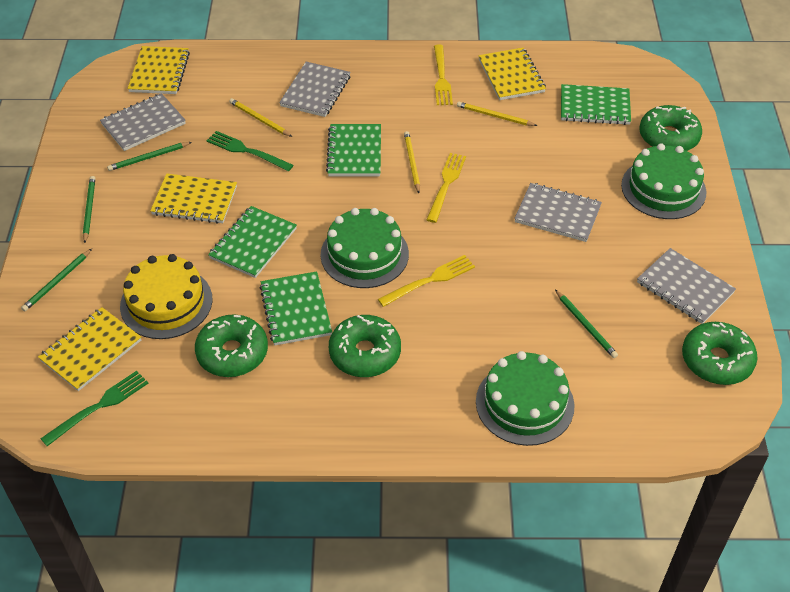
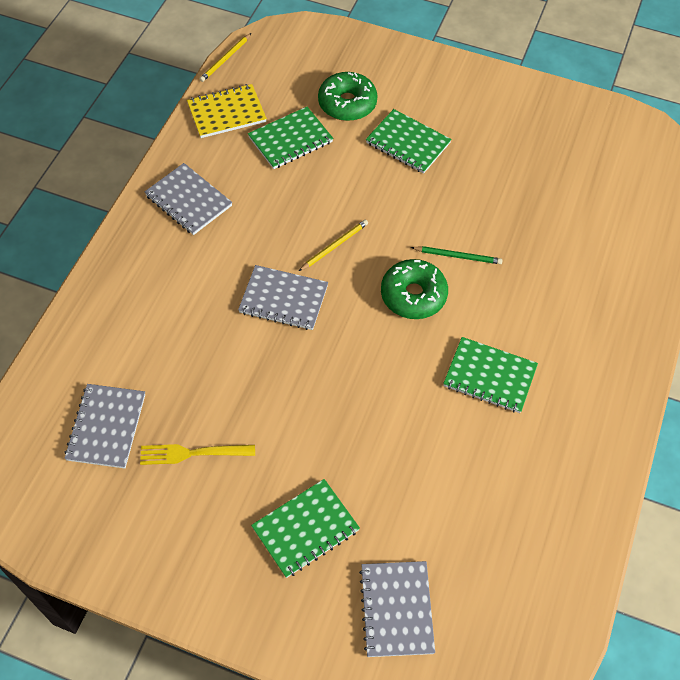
green cake: [321,208,409,288] [476,351,575,446] [621,143,706,219] = 3 -> none = 0
green donut: [195,314,268,377] [329,315,401,377] [640,105,702,151] [682,322,758,385] = 4 -> [318,72,377,121] [381,259,448,319] = 2
green fork: [40,371,148,446] [207,131,294,172] = 2 -> none = 0
green pencil: [21,249,92,311] [83,176,95,243] [107,142,192,171] [555,290,618,358] = 4 -> [411,246,503,264] = 1
yellow cake: [120,254,212,339] = 1 -> none = 0
yellow fork: [378,255,475,307] [426,153,466,223] [434,45,453,105] = 3 -> [140,444,255,465] = 1
yellow notebook: [38,307,141,391] [128,46,190,94] [150,173,237,224] [478,48,546,100] = 4 -> [187,84,267,138] = 1
yellow pencil: [229,98,292,137] [404,131,420,193] [457,102,537,126] = 3 -> [199,33,251,82] [299,220,368,271] = 2

